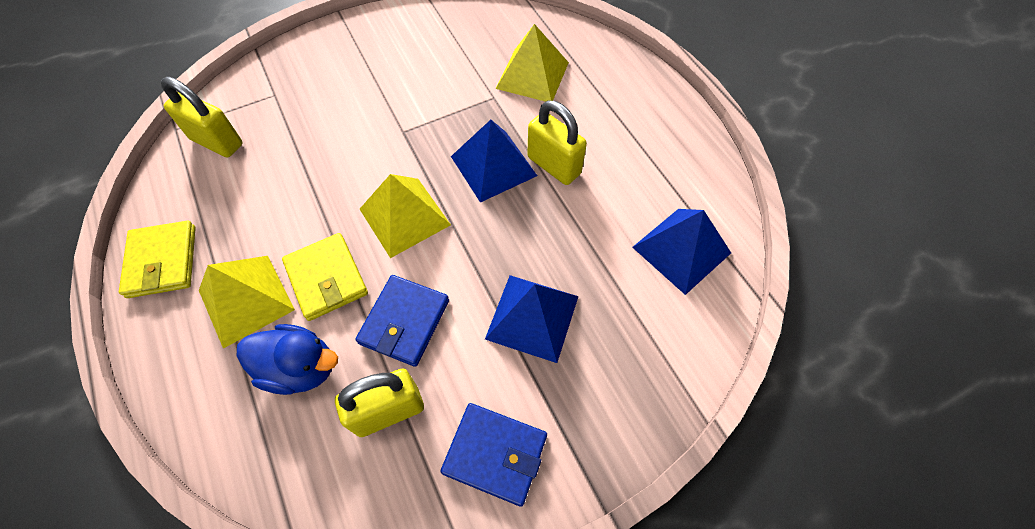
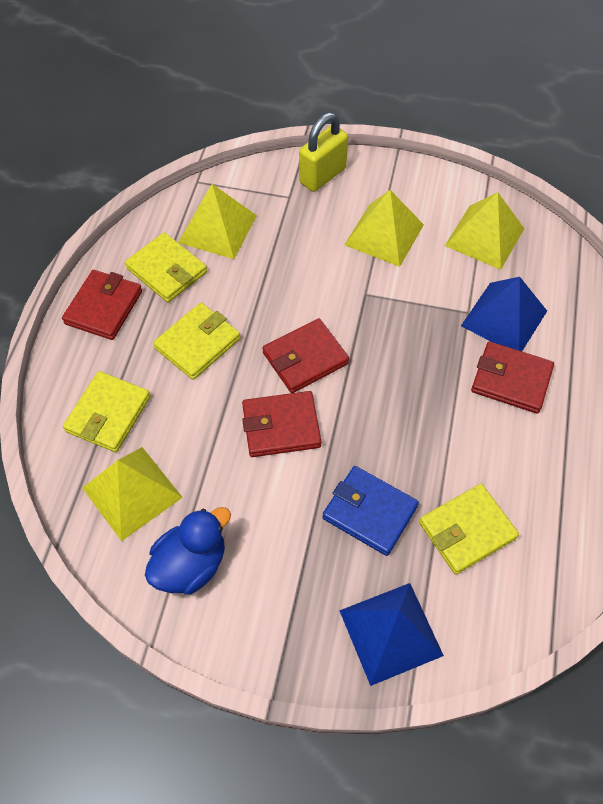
blue pyramid: [451,120,537,203] [485,275,579,363] [632,209,731,295] = 3 -> [339,583,444,686] [461,277,547,351] = 2
blue wallet: [355,275,449,367] [440,403,547,507] = 2 -> [322,466,419,556] = 1
red wallet: none = 0 -> [62,270,142,340] [242,391,321,457] [262,318,349,393] [471,341,554,414] = 4
yellow padlock: [161,77,242,158] [335,368,424,437] [527,101,587,185] = 3 -> [299,112,348,192] = 1
yellow pyramid: [199,256,295,349] [360,174,451,258] [496,24,569,102] = 3 -> [82,447,183,541] [178,184,257,259] [344,190,424,267] [445,192,525,270] = 4
yellow wallet: [119,221,196,298] [282,233,368,321] = 2 -> [63,371,151,452] [125,232,207,302] [153,303,240,380] [419,484,519,574] = 4

